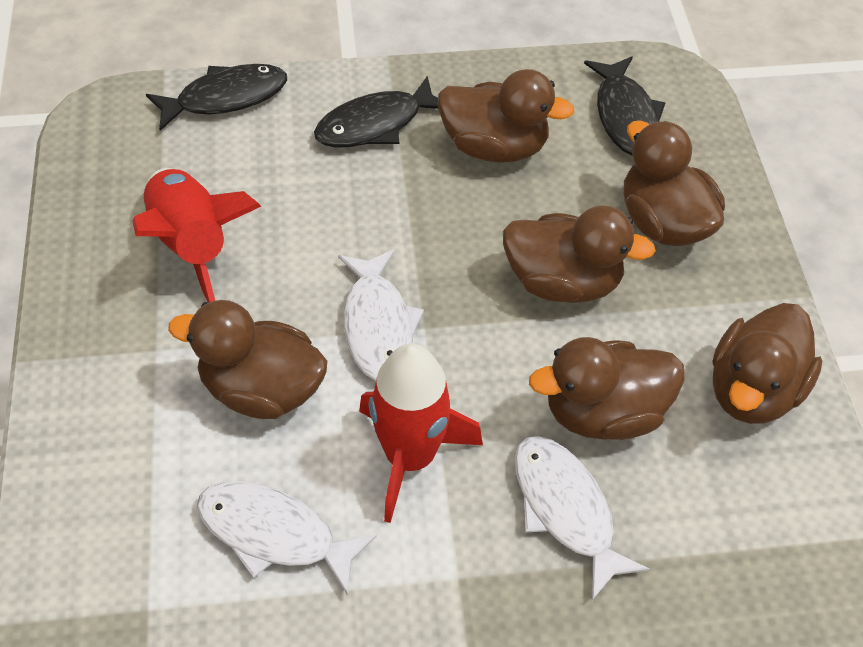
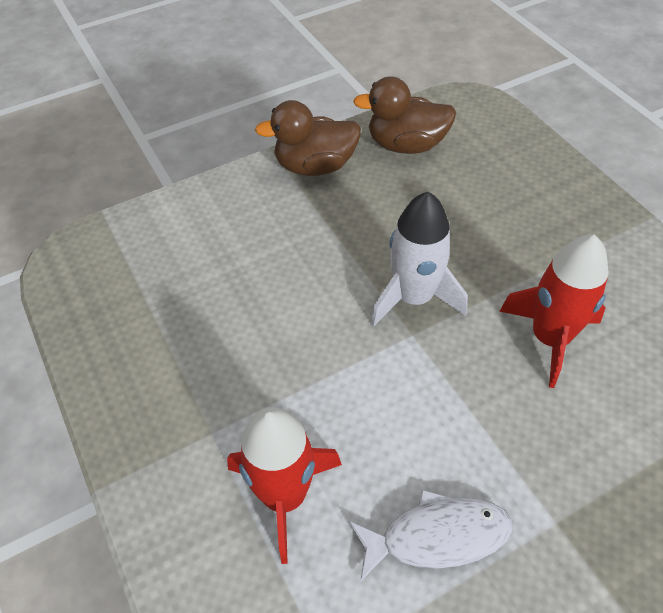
black fish: [146,64,287,131] [314,76,438,148] [584,56,665,156] = 3 -> none = 0
brown duck: [168,300,327,419] [438,69,574,163] [503,205,656,303] [529,337,684,440] [624,120,725,246] [713,303,822,424] = 6 -> [255,100,361,176] [353,76,456,154] = 2
white fish: [197,481,377,596] [338,249,424,381] [515,436,650,600] = 3 -> [349,489,513,582] = 1
white rocket: none = 0 -> [371,192,468,327] = 1

